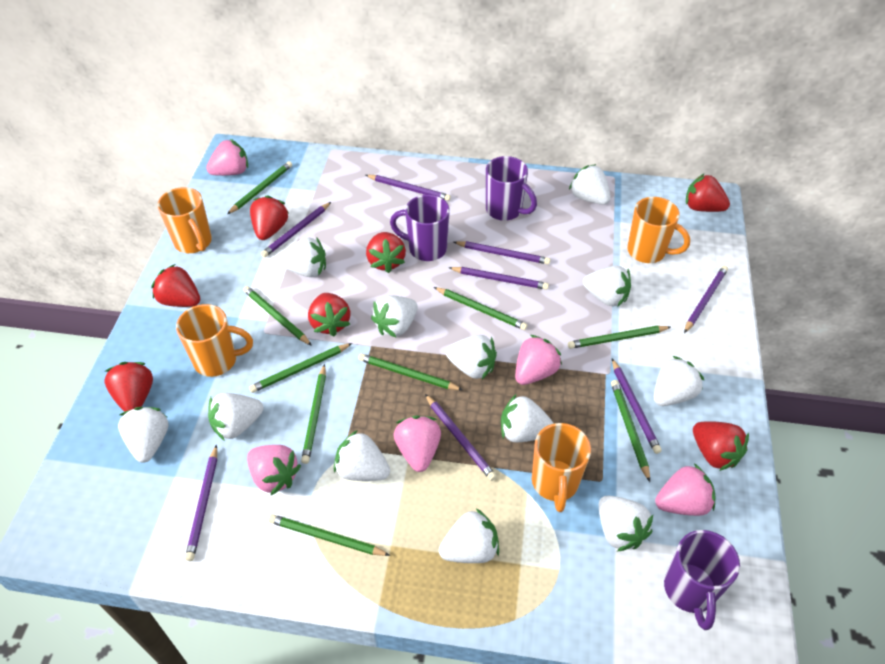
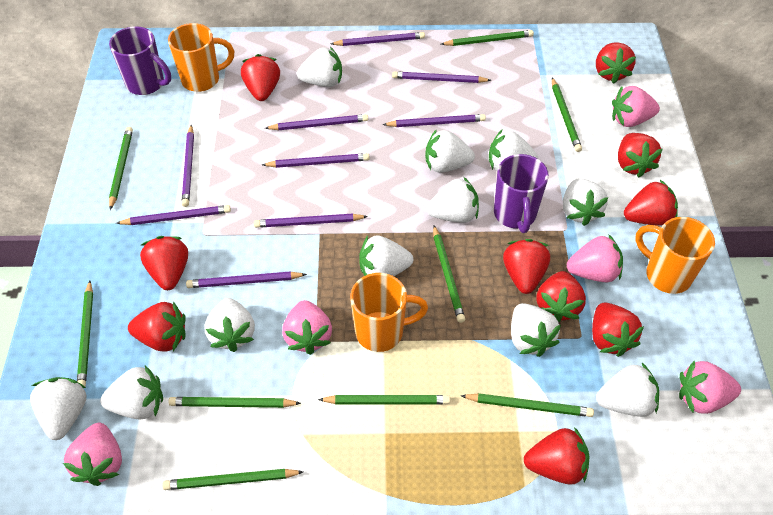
orange mug: [157,187,212,253] [176,304,253,377] [532,423,591,512] [627,197,690,263] = 4 -> [168,23,234,92] [350,273,428,352] [635,217,715,294] = 3
purple mug: [390,195,450,261] [486,156,537,221] [664,530,740,630] = 3 -> [109,26,171,95] [494,154,549,233] = 2
purple pencil: [185,445,217,561] [261,202,331,258] [366,175,451,201] [425,394,497,481] [449,267,549,290] [454,241,551,264] [612,359,662,454] [684,266,728,333] = 8 -> [116,205,231,225] [182,125,194,207] [186,271,307,288] [254,214,368,228] [262,153,370,168] [265,114,368,130] [331,32,425,46] [382,114,486,127] [392,71,491,83] = 9
red strawberry: [104,362,153,412] [151,264,200,307] [250,195,289,240] [308,293,350,337] [366,232,406,273] [686,174,730,212] [693,421,749,471] = 7 -> [128,301,186,352] [140,236,188,290] [241,54,280,101] [503,239,550,294] [524,427,590,485] [537,271,586,322] [592,303,644,357] [596,42,636,84] [618,133,663,177] [624,180,678,226] = 10
white strawberry: [118,407,168,463] [208,393,263,441] [280,238,326,277] [334,430,390,481] [371,295,418,337] [439,508,499,563] [446,335,497,379] [501,395,554,442] [569,164,611,205] [583,266,631,307] [599,496,653,552] [654,356,704,406] = 12 -> [30,377,86,440] [100,366,163,419] [204,298,255,352] [297,47,342,87] [359,235,413,276] [425,129,475,173] [427,177,479,223] [489,130,538,171] [511,303,561,357] [563,179,609,226] [596,363,659,417] = 11

